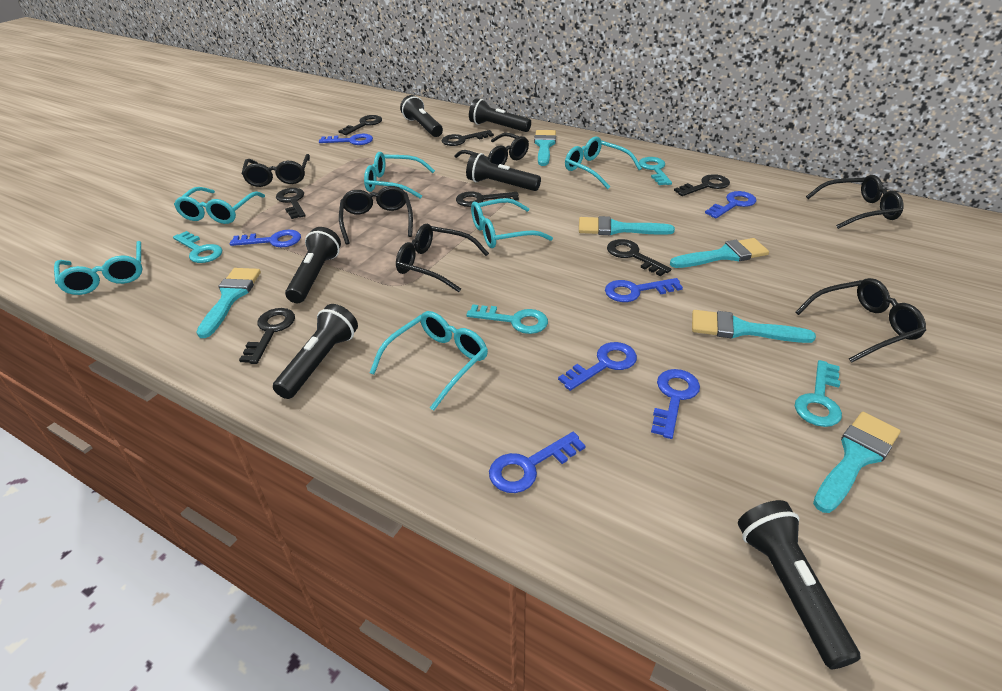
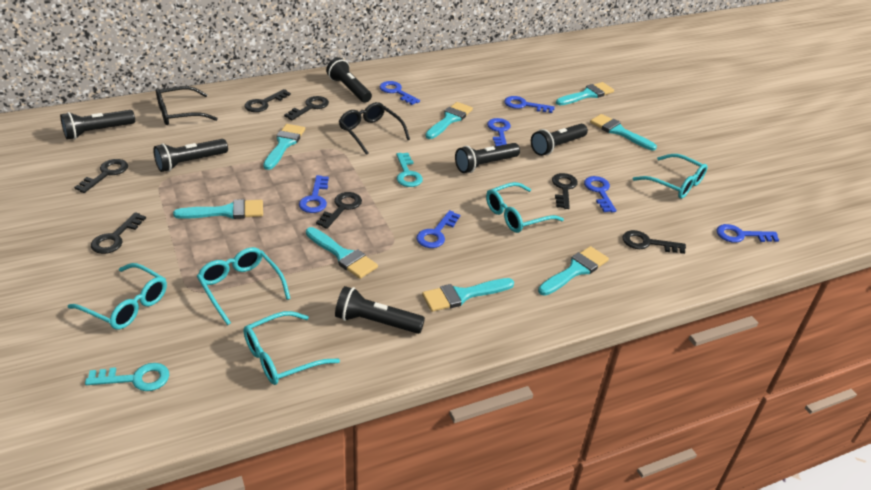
black glasses: [242,154,310,187] [339,186,413,245] [396,224,489,292] [455,133,529,165] [796,278,926,363] [806,175,904,229] = 6 -> [156,86,218,125] [339,102,410,155] = 2
turquoise brush: [196,268,261,338] [534,130,556,166] [579,216,675,235] [670,238,769,268] [692,310,816,343] [813,412,901,513] = 6 -> [173,199,263,219] [263,124,305,170] [306,227,378,279] [422,278,514,312] [425,102,473,139] [538,246,609,296] [556,82,614,106] [590,114,657,150] = 8
turquoise glasses: [54,241,142,295] [174,187,265,224] [364,152,435,199] [369,311,488,411] [471,198,553,248] [565,137,642,189] = 6 -> [68,263,167,329] [197,247,291,325] [243,311,340,385] [486,182,564,233] [633,154,708,199] = 5
turquoise key: [173,231,222,263] [466,304,548,334] [639,157,672,185] [795,360,842,427] = 4 -> [85,363,169,391] [396,153,423,187] = 2

